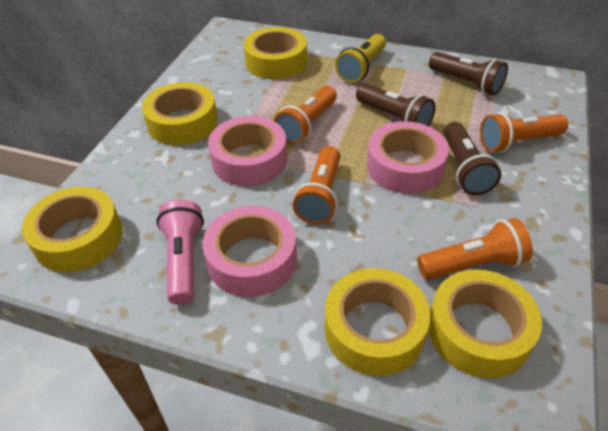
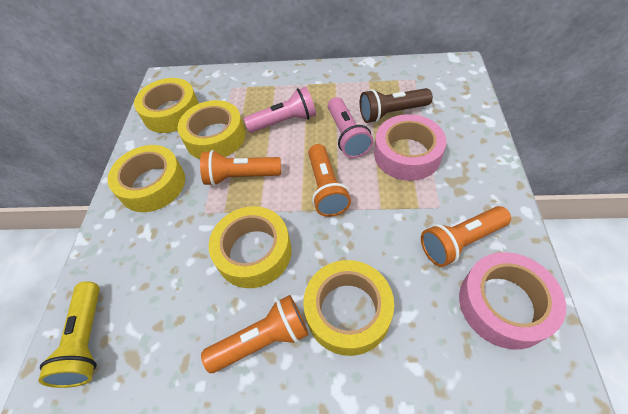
brown flashlight: [356,83,436,126] [429,52,508,95] [443,122,501,195] = 3 -> [360,88,433,123] = 1
pink flashlight: [156,199,204,305] = 1 -> [244,87,316,133] [328,97,373,158] = 2
pink tape: [203,206,297,297] [208,116,287,186] [367,121,449,194] = 3 -> [374,114,446,181] [459,252,566,349] = 2

